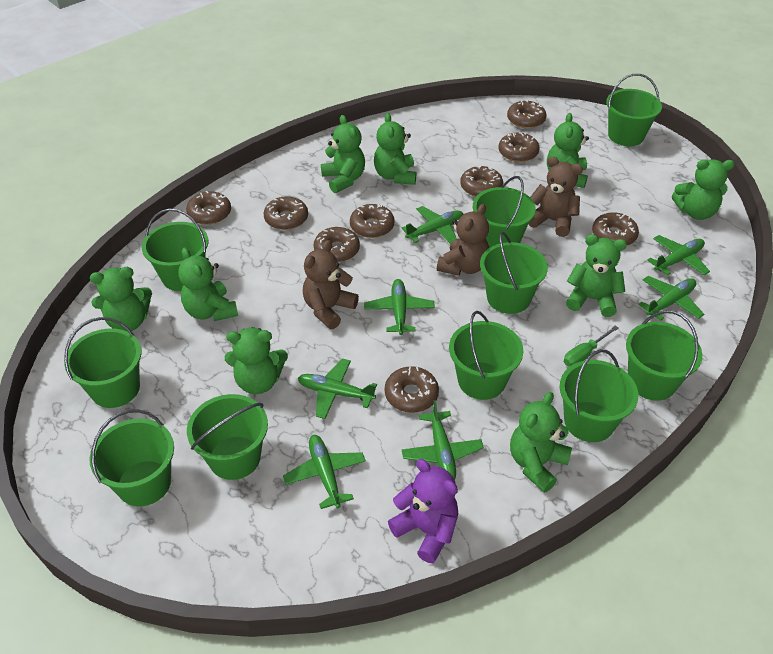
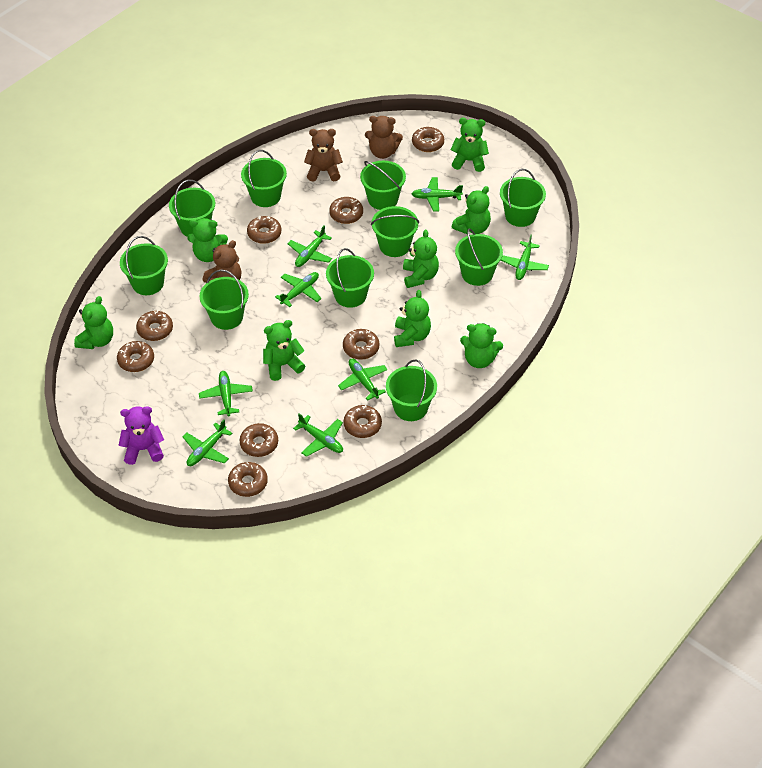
green plane: [283,435,366,509] [298,359,377,419] [364,279,435,335] [401,206,463,244] [402,400,484,480] [638,276,704,321] [647,235,710,275] = 7 -> [183,419,232,466] [199,371,253,416] [275,272,321,307] [288,225,332,267] [293,413,343,457] [338,359,388,401] [412,177,463,212] [501,235,549,280] = 8
green screwdriver: [564,325,619,367] = 1 -> none = 0
green teddy bear: [90,267,152,332] [178,247,238,321] [225,327,288,394] [321,115,365,193] [374,113,416,185] [510,392,572,493] [547,113,589,188] [566,234,627,317] [672,159,735,220] = 9 -> [74,296,113,349] [187,218,228,262] [263,320,305,381] [394,290,431,347] [403,230,439,288] [451,118,489,172] [452,186,491,234] [460,323,503,368] = 8

